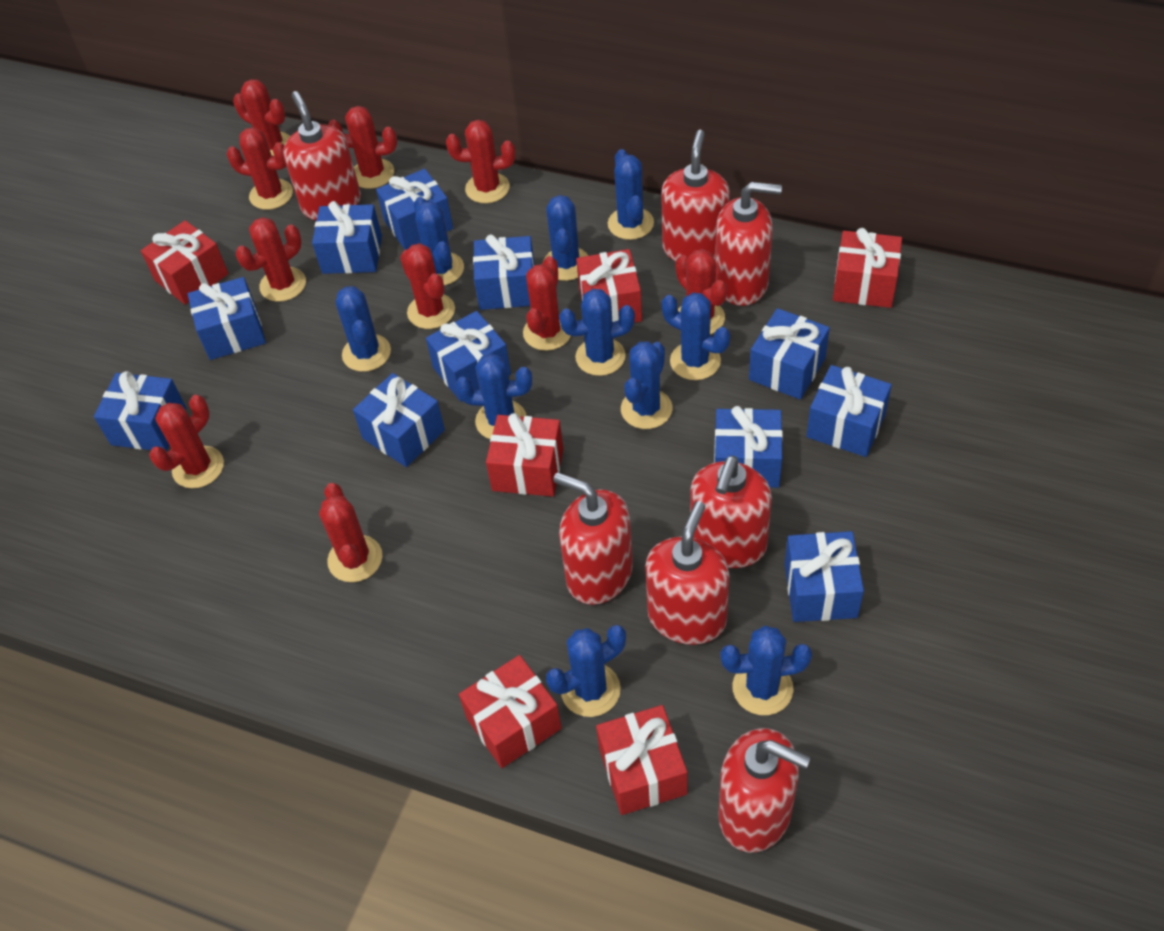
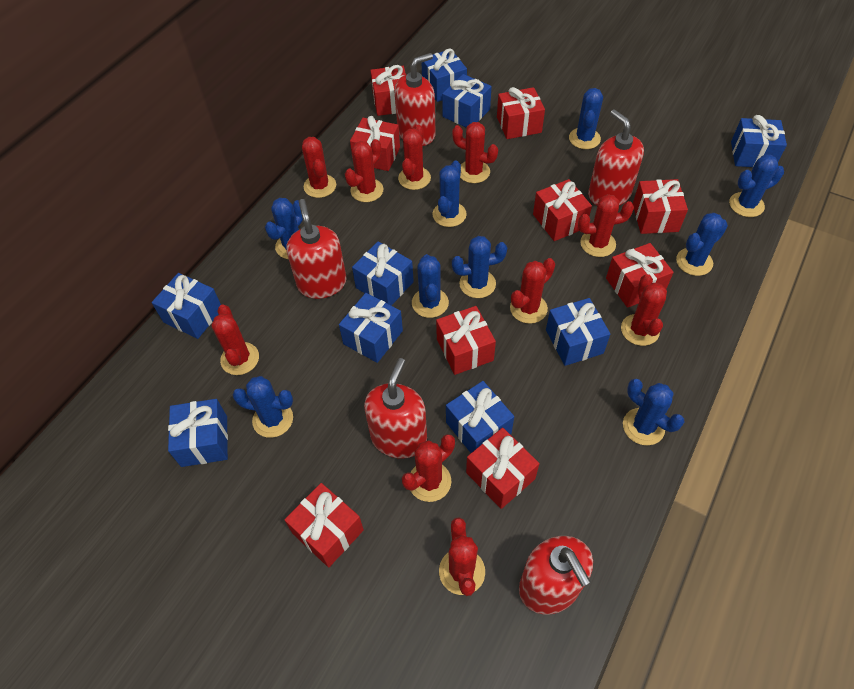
blue cactus: [336,286,391,372] [414,197,464,285] [455,353,532,439] [543,195,588,281] [546,625,626,717] [559,289,635,376] [608,149,654,240] [621,341,672,429] [662,293,730,380] [720,626,812,715] = 10 -> [233,376,293,438] [265,198,303,259] [412,254,449,318] [432,160,467,227] [452,236,507,298] [569,88,603,149] [623,379,684,445] [676,213,728,276] [729,155,784,217] = 9
blue gift: [94,371,186,452] [188,277,266,360] [312,201,382,274] [353,373,445,467] [376,169,453,250] [426,311,511,402] [473,234,535,310] [714,406,783,488] [749,308,830,400] [784,531,864,622] [806,365,892,457] = 11 -> [152,273,221,339] [168,399,228,467] [339,293,403,363] [352,241,414,306] [422,48,467,102] [442,74,492,128] [446,381,514,453] [546,298,610,366] [731,115,787,167] = 9
red gift: [141,220,228,305] [459,655,562,768] [486,413,563,497] [576,249,642,323] [596,705,687,815] [833,228,902,308] = 6 -> [284,483,364,567] [350,116,400,171] [370,65,406,116] [436,306,496,375] [466,427,540,509] [497,87,545,139] [533,179,592,241] [606,243,674,308] [633,179,688,234] = 9
red soap dispenser: [283,91,361,220] [553,472,633,605] [645,501,730,645] [661,130,730,261] [690,456,772,568] [715,182,782,306] [718,728,811,852] = 7 -> [286,199,347,299] [364,358,427,458] [395,53,435,146] [519,536,593,614] [588,109,644,205] = 5

